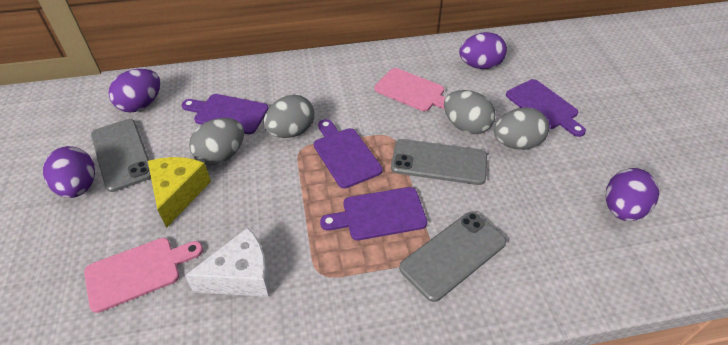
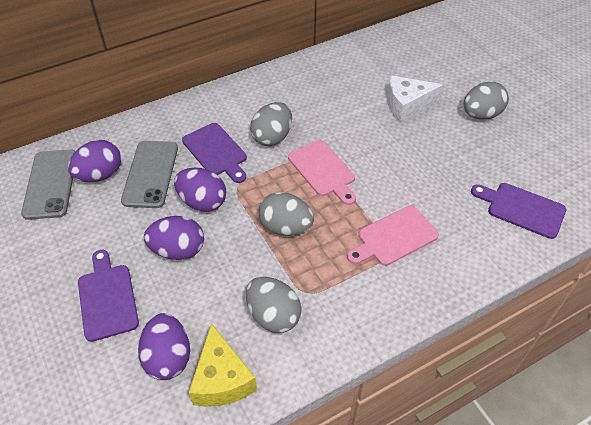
grey phone: [91,119,151,192] [391,139,487,185] [399,212,507,302] = 3 -> [21,150,75,220] [121,141,178,208] = 2
purple cutting board: [181,94,269,134] [314,119,383,188] [320,187,427,240] [506,79,586,137] = 4 -> [78,250,139,342] [182,123,247,183] [471,183,566,239] = 3

